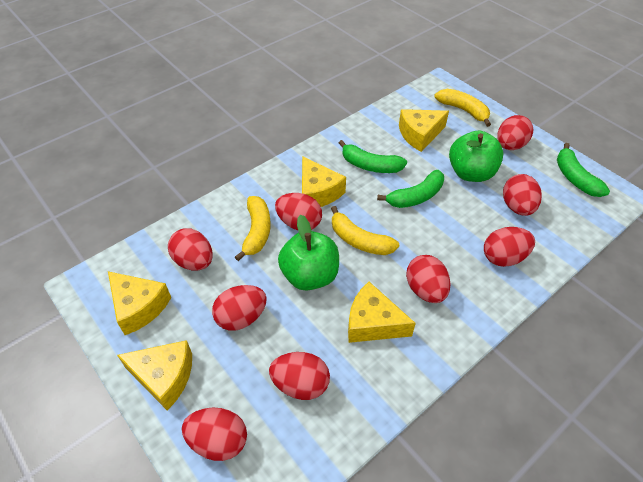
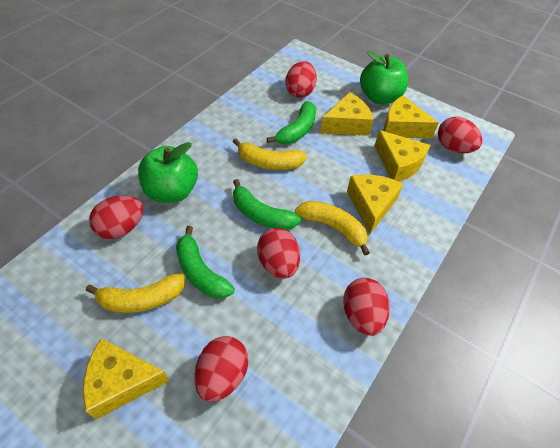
red egg: [168,228,213,270] [182,408,247,461] [212,285,267,331] [269,352,330,400] [275,193,322,230] [406,255,450,303] [484,227,535,267] [497,115,533,150] [503,174,542,216] = 9 -> [89,195,143,239] [194,336,248,402] [257,228,300,279] [285,61,317,98] [343,278,390,336] [438,117,482,153] = 6

